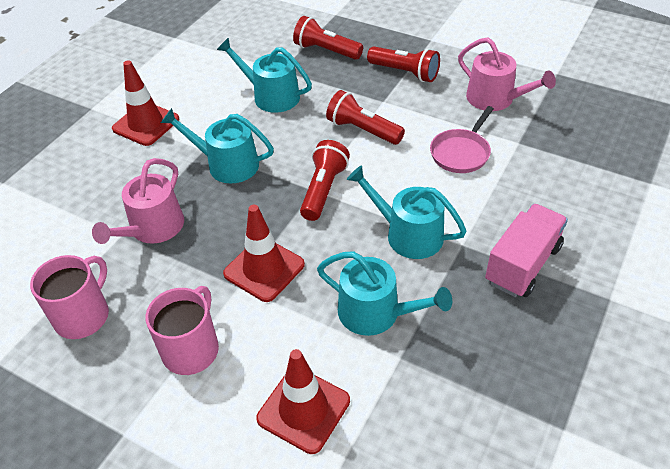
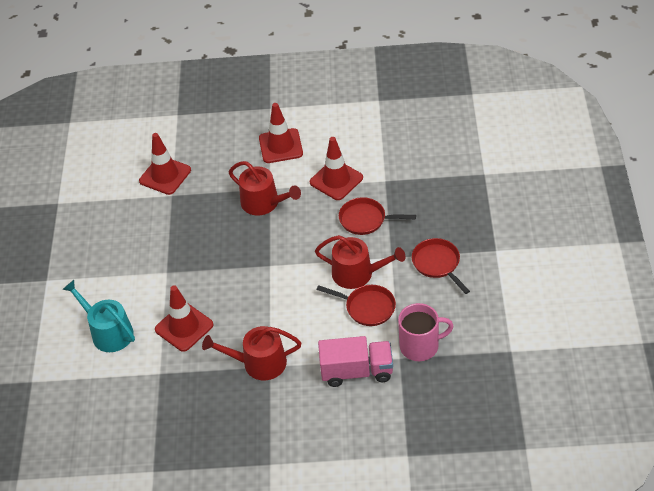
pink mug: [30,255,109,339] [146,286,219,375] = 2 -> [398,303,453,361] = 1
pink pan: [430,106,494,173] = 1 -> none = 0
pink watering can: [92,158,184,244] [458,38,556,111] = 2 -> none = 0
red flashlight: [293,16,363,60] [300,140,350,221] [326,90,405,145] [367,46,440,82] = 4 -> none = 0
red pan: none = 0 -> [317,285,396,326] [339,197,416,235] [412,238,470,294] = 3
red traffic cone: [112,60,179,146] [223,205,305,302] [256,349,350,454] = 3 -> [139,133,191,195] [155,285,213,352] [259,103,303,163] [310,137,363,200] = 4
red watering can: none = 0 -> [202,326,301,380] [229,161,301,215] [315,235,405,289] = 3
turquoise watering can: [161,108,274,184] [217,38,312,113] [317,251,452,336] [347,165,466,259] = 4 -> [62,280,135,352] = 1

